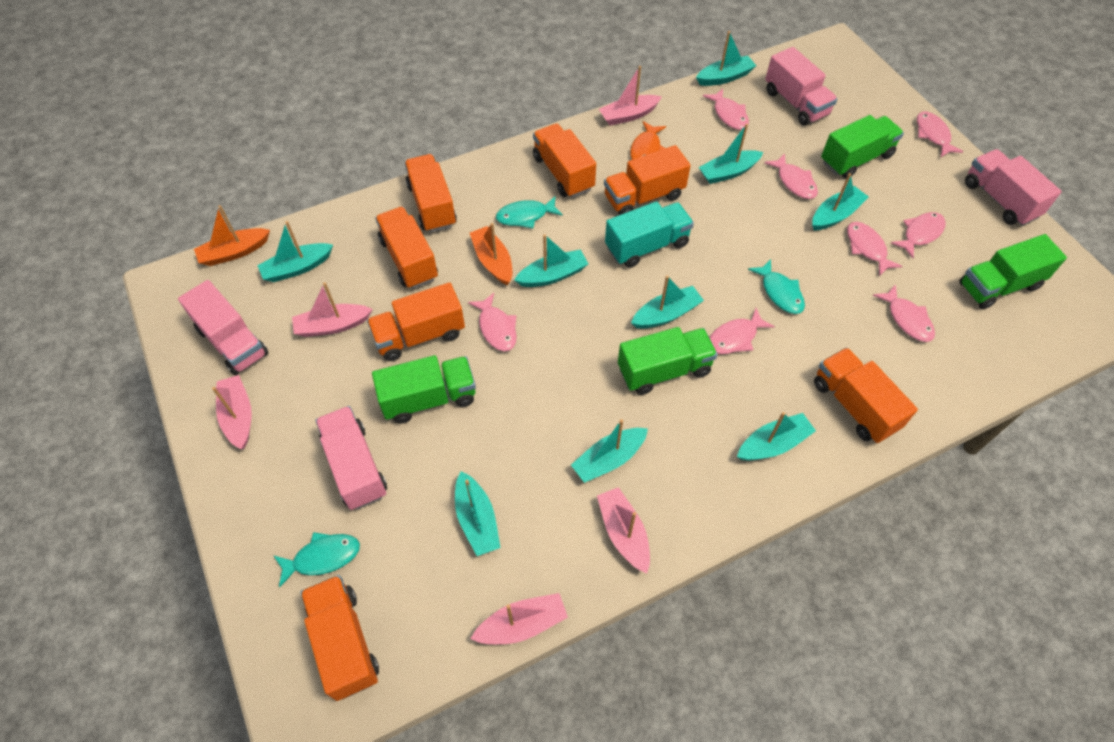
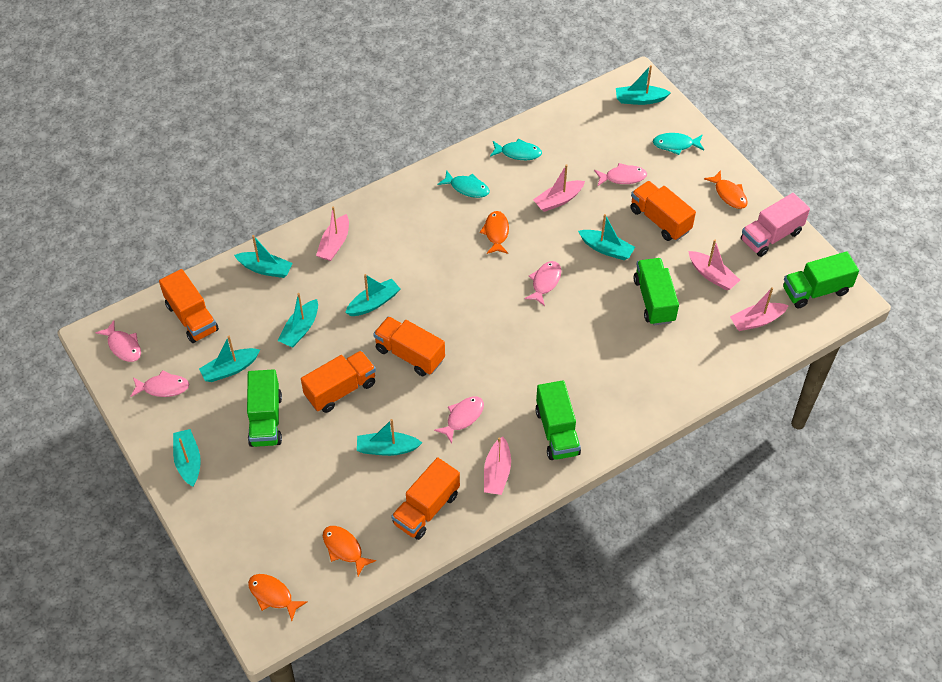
orange boat: [194,205,270,266] [470,223,512,285] = 2 -> none = 0
orange fish: [630,121,666,160] = 1 -> [248,574,308,621] [323,526,376,576] [480,211,509,254] [704,170,748,209] = 4
orange truck: [301,575,379,701] [367,282,465,361] [375,207,438,289] [404,154,457,232] [533,124,596,198] [604,145,691,215] [814,347,918,443] = 7 -> [159,269,219,343] [301,351,376,413] [373,316,445,376] [391,457,460,540] [630,181,696,241] = 5
pink fish: [468,293,517,351] [703,89,749,130] [710,308,775,354] [764,153,818,199] [847,222,902,276] [873,284,935,342] [891,212,946,258] [917,112,964,157] = 8 -> [95,320,141,362] [130,370,189,397] [434,396,484,443] [524,261,561,306] [594,163,647,186] = 5
pink truck: [178,280,268,375] [316,406,387,510] [765,47,838,126] [965,149,1062,226] = 4 -> [741,193,810,257] = 1
turquoise boat: [257,221,333,282] [455,471,501,556] [514,234,588,287] [571,419,648,483] [631,276,704,329] [696,31,756,86] [699,124,763,184] [737,412,816,461] [812,173,869,230] = 9 -> [173,429,201,487] [199,336,260,382] [234,235,293,278] [278,293,318,347] [345,274,400,316] [357,419,422,456] [578,214,635,260] [616,65,671,105] = 8
turquoise truck: [605,201,694,268] = 1 -> none = 0

